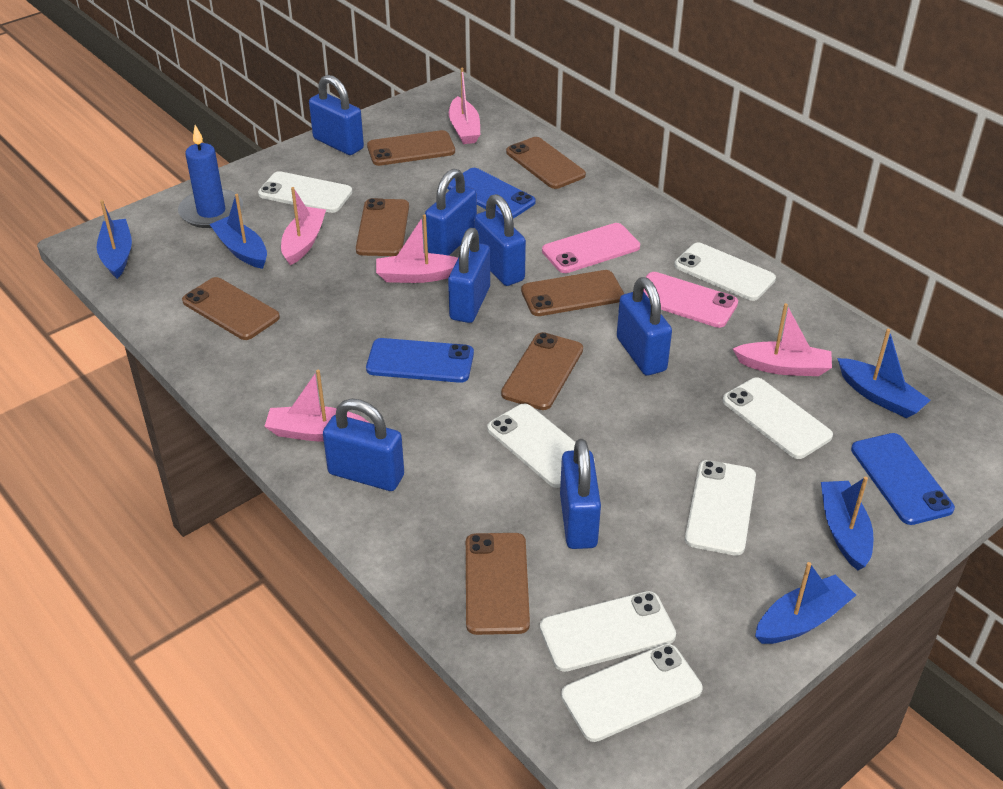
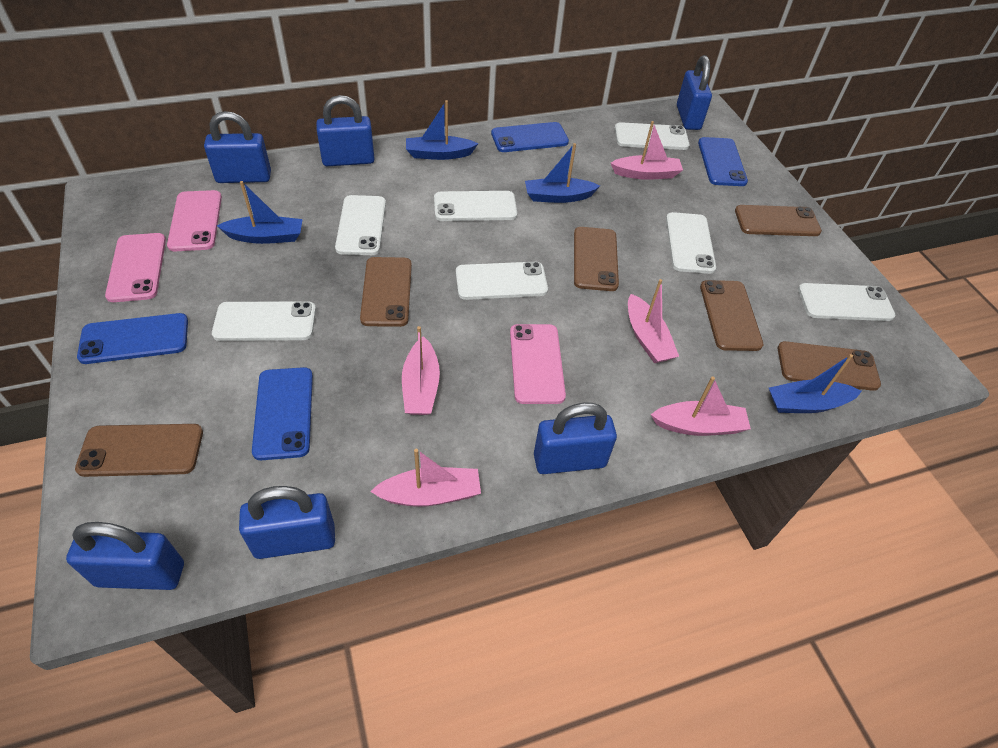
blue boat: [97,200,132,279] [209,194,267,269] [755,562,856,644] [821,477,874,570] [837,329,931,418] = 5 -> [217,181,303,244] [406,100,478,160] [525,143,600,203] [769,354,862,413] = 4
blue candle: [178,125,243,228] = 1 -> none = 0
blue padlock: [309,75,364,155] [323,399,404,491] [425,169,477,256] [448,228,490,323] [474,194,526,286] [560,439,601,549] [617,277,672,376] = 7 -> [66,522,184,590] [204,111,271,183] [239,486,335,559] [316,95,375,166] [534,402,617,474] [677,55,712,130] = 6
blue phone: [366,338,474,383] [447,168,536,219] [851,433,955,525] = 3 -> [77,313,188,364] [252,367,313,460] [491,122,569,152] [698,137,748,186] = 4
brown phone: [182,277,280,340] [356,198,409,256] [367,130,455,166] [466,533,530,635] [501,332,583,410] [506,137,586,189] [521,270,624,316] = 7 -> [75,424,203,477] [360,257,412,327] [574,227,619,291] [700,280,763,351] [735,205,822,236] [778,341,881,391] = 6
pink phone: [542,223,640,273] [643,272,738,328] = 2 -> [105,233,166,302] [167,190,222,251] [510,324,566,404] = 3

